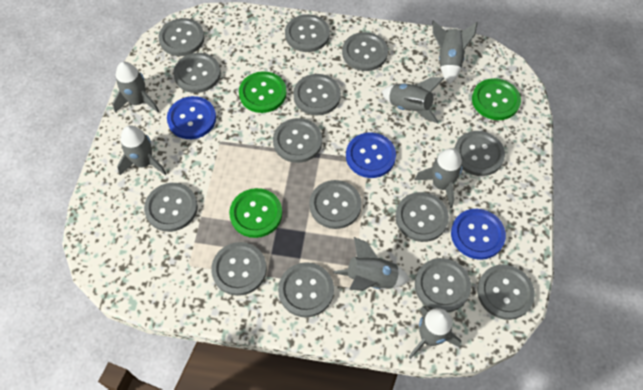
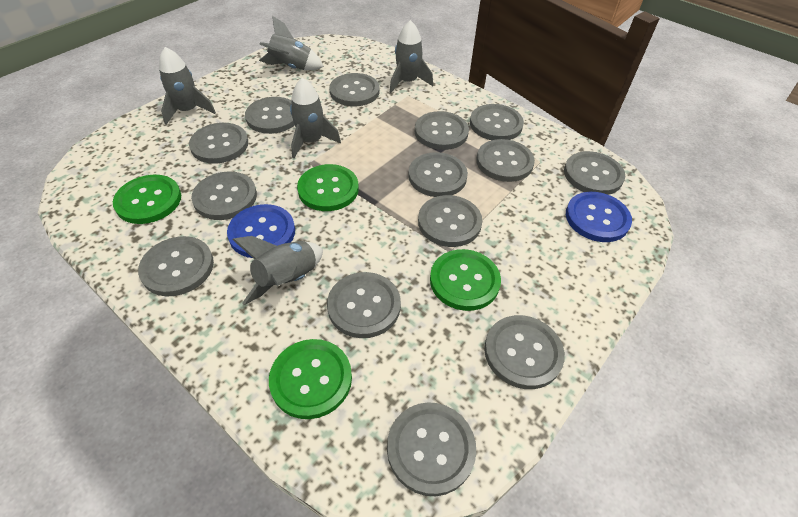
blue button: [167,96,216,139] [346,132,396,178] [451,209,506,260] = 3 -> [227,204,295,258] [566,192,632,242] = 2
green button: [229,188,282,238] [239,71,286,113] [472,78,521,120] = 3 -> [113,175,181,224] [269,339,352,419] [297,164,359,211] [430,249,501,311] = 4
grey rocket: [113,62,159,113] [117,125,167,175] [333,237,410,291] [381,77,444,123] [408,306,461,359] [415,148,463,208] [432,20,478,84] = 7 -> [159,47,216,125] [232,236,323,305] [259,16,324,70] [290,78,341,158] [390,20,433,93] = 5

